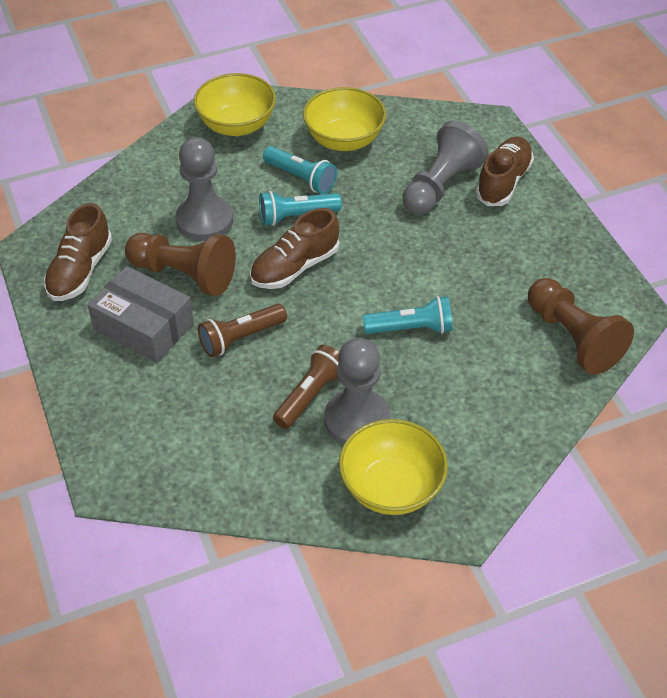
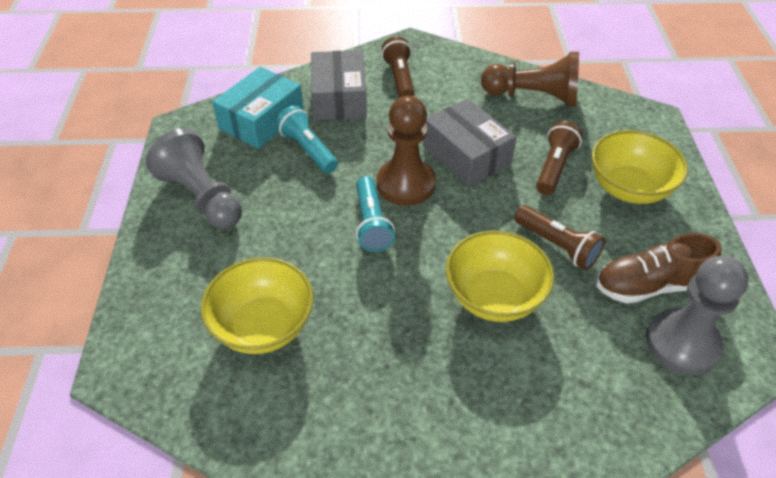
brown flashlight: [198,304,287,357] [273,345,339,429] = 2 -> [382,36,415,98] [514,205,605,270] [536,121,583,195] = 3
brown shoe: [44,203,112,301] [250,208,339,289] [475,136,534,206] = 3 -> [596,233,722,303] = 1
grey box: [87,266,194,363] = 1 -> [311,50,367,121] [423,98,517,187] = 2
grey pawn: [175,137,233,241] [324,338,391,445] [403,121,489,215] = 3 -> [146,128,242,229] [646,256,749,375] = 2
turquoise box: none = 0 -> [212,67,304,149] = 1
turquoise flashlight: [259,191,342,226] [263,146,337,194] [363,296,452,334] = 3 -> [276,106,338,173] [356,176,395,252] = 2

